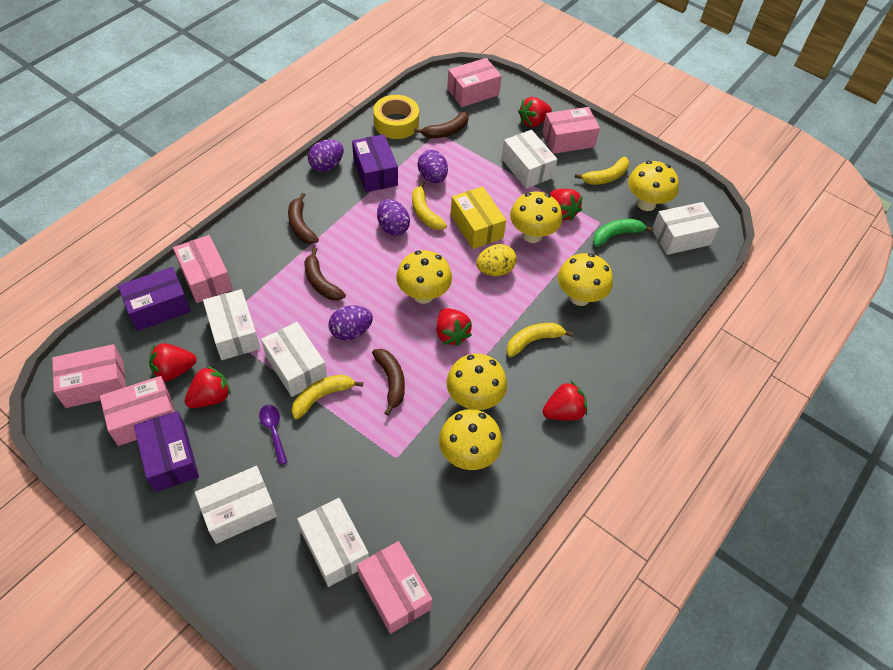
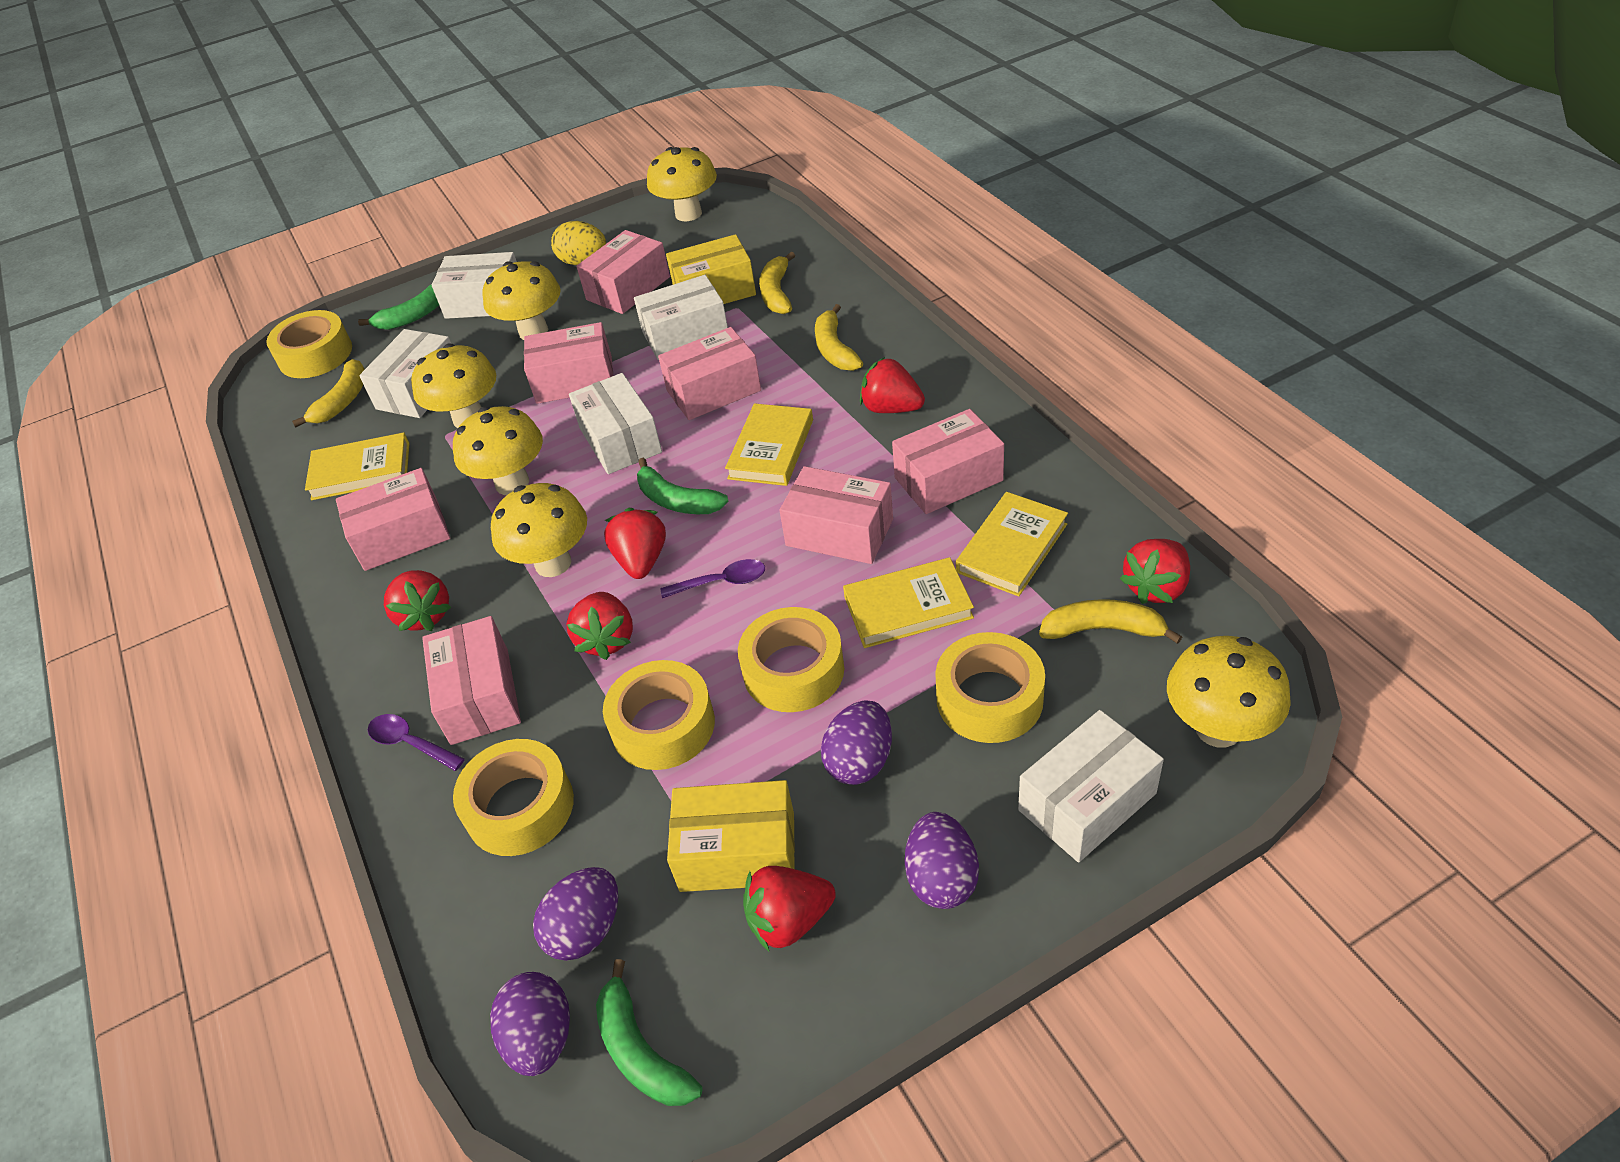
brown banana: [288,193,319,244] [304,248,346,300] [372,349,405,416] [414,112,469,138] = 4 -> none = 0
green banana: [593,219,654,247] = 1 -> [358,284,439,330] [596,959,702,1106] [637,458,729,514] = 3
pink box: [52,344,126,408] [100,376,175,446] [173,235,233,303] [357,541,432,634] [447,58,502,107] [543,107,600,154] = 6 -> [336,468,450,571] [422,616,521,745] [524,322,613,404] [576,230,670,314] [658,327,761,420] [779,466,893,564] [892,409,1004,514] = 7
purple box: [118,267,191,331] [134,411,199,492] [352,134,398,192] = 3 -> none = 0
purple spoon: [259,404,288,465] = 1 -> [368,714,465,771] [661,559,765,598] = 2
white box: [195,466,277,544] [203,289,260,360] [261,322,327,397] [297,498,369,587] [501,130,557,188] [652,202,719,255] = 6 -> [359,329,451,418] [432,252,517,319] [569,373,662,474] [634,275,728,360] [1018,710,1164,862] = 5
yellow book: none = 0 -> [305,433,410,500] [725,403,813,486] [843,557,974,648] [956,492,1068,596] = 4
yellow box: [451,186,506,249] = 1 -> [666,234,756,304] [667,780,795,892] = 2
yellow tape: [373,95,419,139] = 1 -> [266,310,352,378] [453,739,574,856] [603,660,715,770] [738,607,844,712] [935,632,1045,743] = 5

